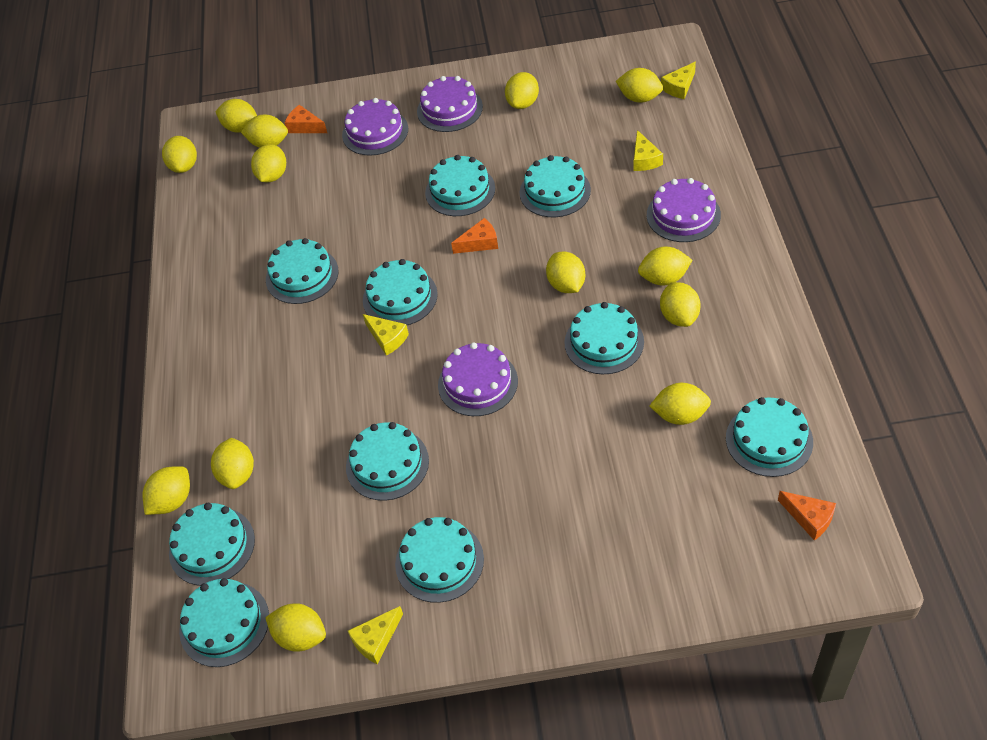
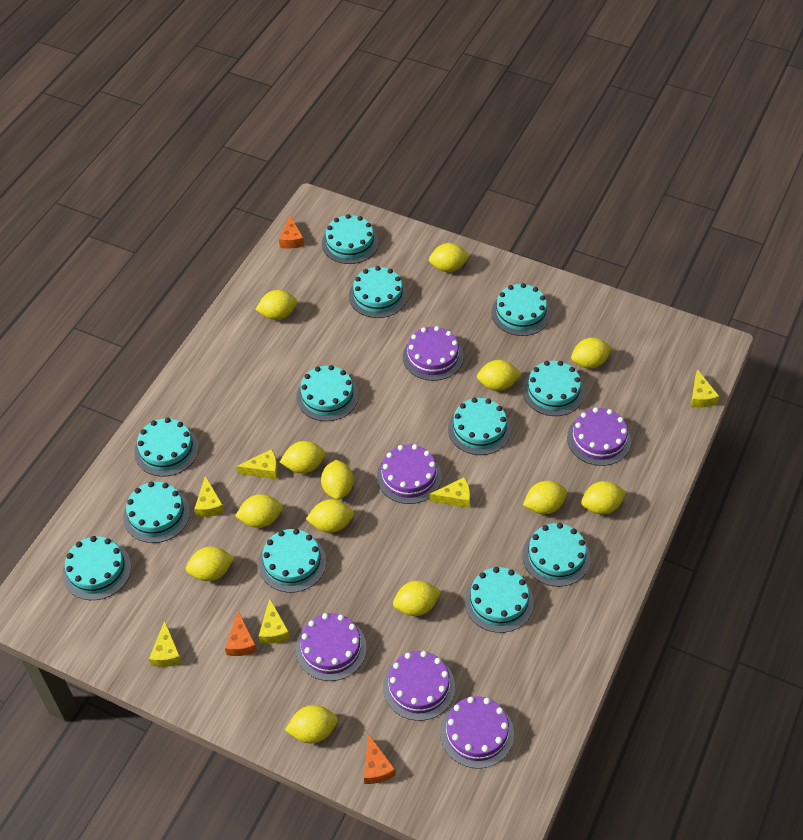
purple cake: [342,98,408,156] [417,76,483,132] [438,342,518,416] [647,178,721,242] = 4 -> [296,613,367,681] [377,444,442,504] [383,651,455,721] [403,326,463,381] [440,696,514,769] [567,407,631,466] = 6
turquoise cake: [169,503,255,586] [179,578,269,667] [266,238,339,304] [346,422,429,501] [363,259,438,325] [395,517,484,603] [425,155,495,216] [519,155,591,217] [564,302,644,374] [726,397,813,477] = 10 -> [62,536,131,600] [123,482,190,543] [134,418,199,477] [258,529,326,593] [296,365,358,421] [322,214,378,264] [349,266,407,318] [448,398,511,455] [464,567,534,633] [491,283,551,336] [522,361,585,416] [522,523,590,587] = 12
yellow cheese: [348,606,403,664] [363,314,409,356] [634,130,663,171] [661,62,696,99] = 4 -> [149,621,182,667] [194,476,224,517] [236,449,278,479] [259,598,290,644] [429,477,470,508] [691,369,719,408] = 6

